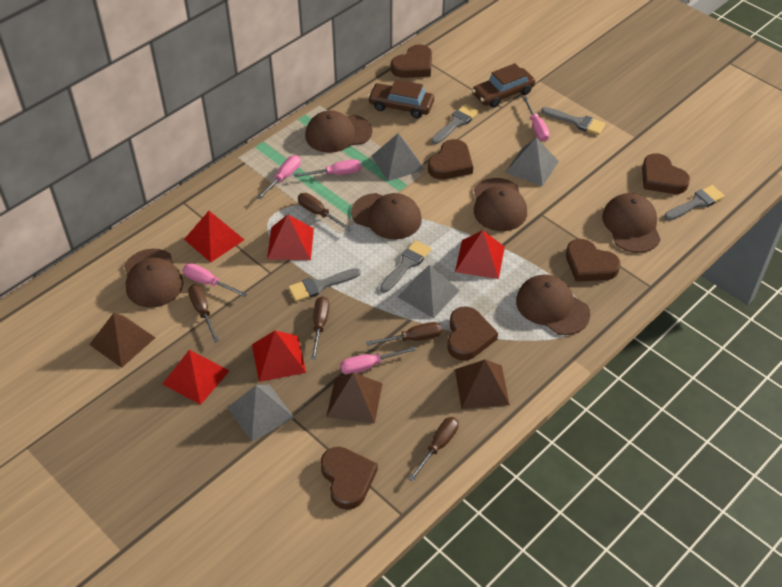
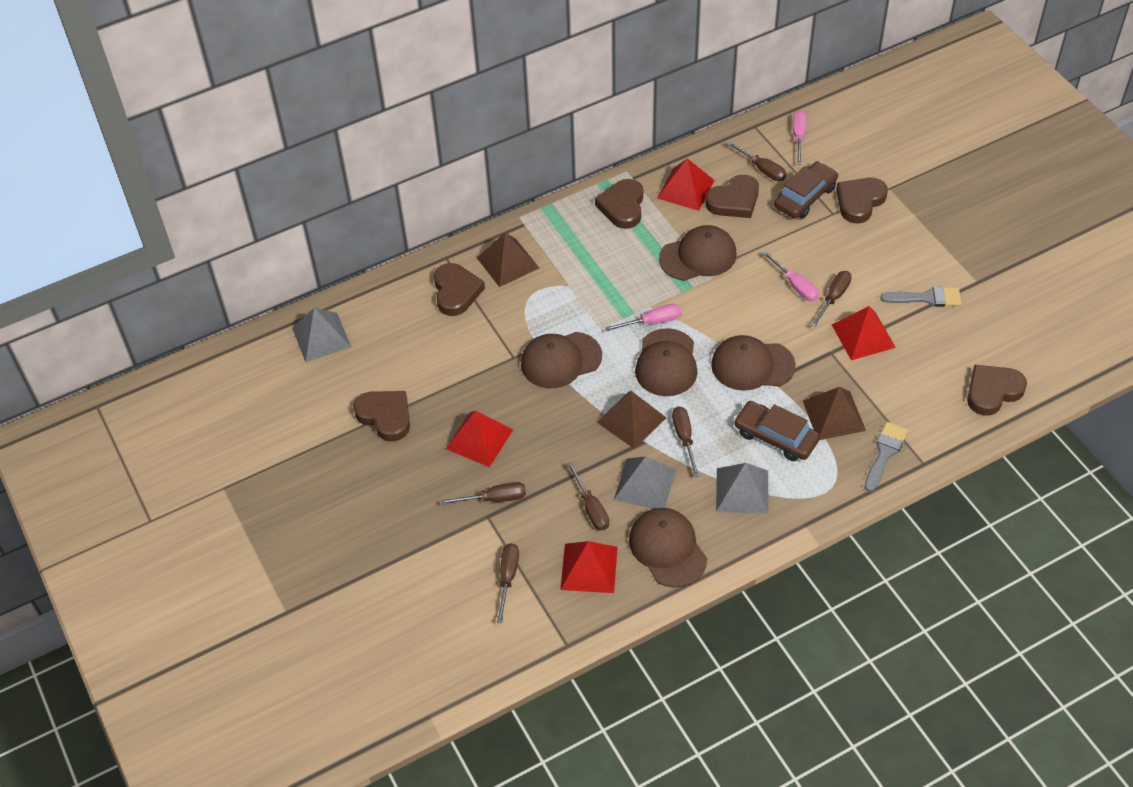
brown cap: [124,249,183,308] [305,110,372,153] [351,193,422,240] [474,178,527,231] [516,274,590,335] [602,193,661,253] = 6 -> [521,332,602,388] [629,508,707,588] [635,328,697,396] [659,225,737,281] [711,335,796,391] = 5
brown screwdriver: [188,285,219,342] [298,193,352,231] [311,296,329,360] [366,322,442,346] [408,417,459,482] = 5 -> [441,482,526,505] [497,543,519,623] [567,462,609,530] [672,406,699,477] [726,141,786,181] [811,271,852,327] = 6
grey brush: [288,268,361,302] [380,240,431,292] [431,104,479,144] [541,107,605,135] [664,185,725,221] = 5 -> [864,422,908,492] [880,286,962,307] = 2
grey pyramid: [227,384,294,442] [372,133,425,181] [397,265,460,318] [505,137,559,187] = 4 -> [292,308,351,362] [614,456,676,509] [716,463,769,514] = 3
pink screwdriver: [183,263,247,297] [257,155,301,200] [294,159,361,177] [340,346,416,375] [522,97,550,142] = 5 -> [605,304,682,331] [762,251,819,301] [793,111,807,165] = 3
red pyramid: [163,350,229,405] [184,211,244,262] [252,331,306,382] [267,214,314,260] [455,230,505,279] = 5 -> [446,411,513,467] [560,541,618,593] [657,158,715,211] [832,306,896,360] = 4

